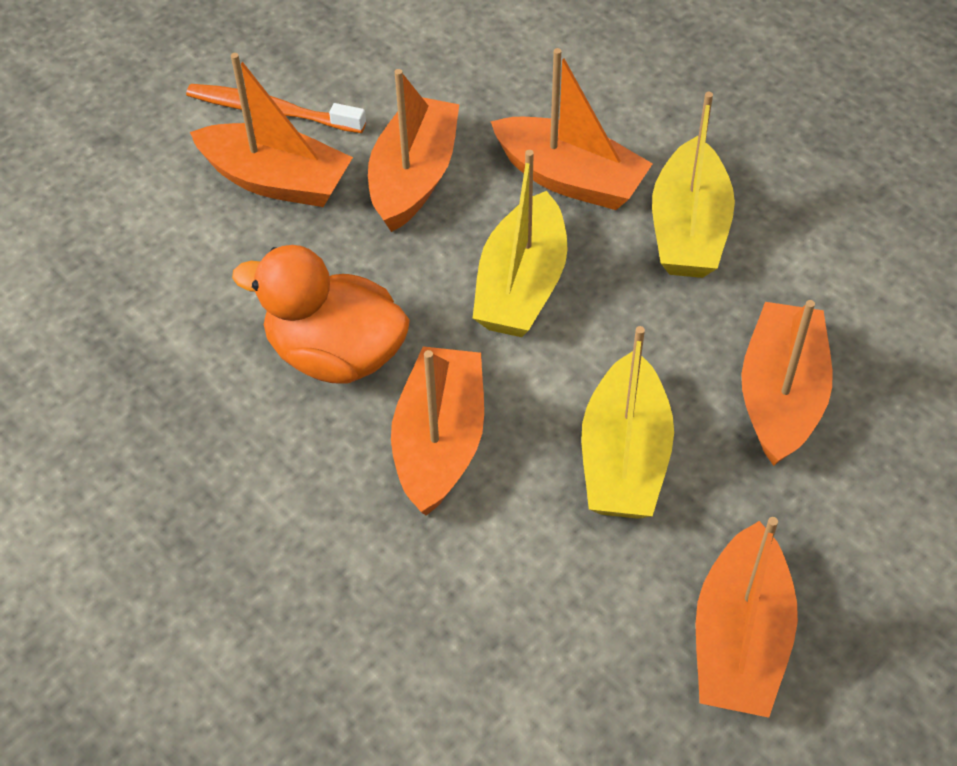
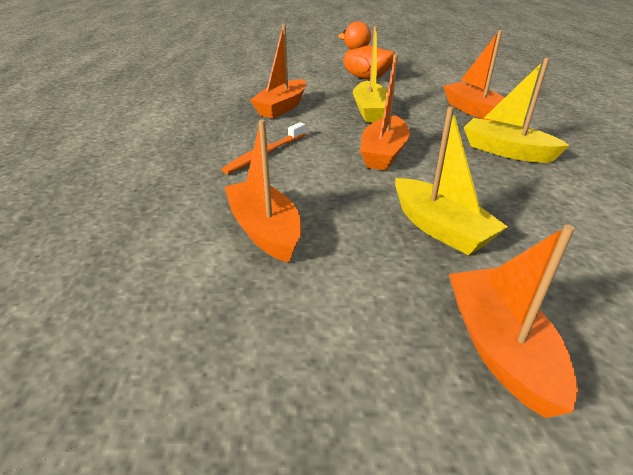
orange boat: [190,53,353,207] [368,69,459,232] [391,346,484,516] [490,48,653,210] [696,517,798,718] [741,300,832,466] = 6 -> [225,120,301,263] [250,24,306,118] [360,54,410,171] [443,30,505,122] [449,224,578,418] = 5

